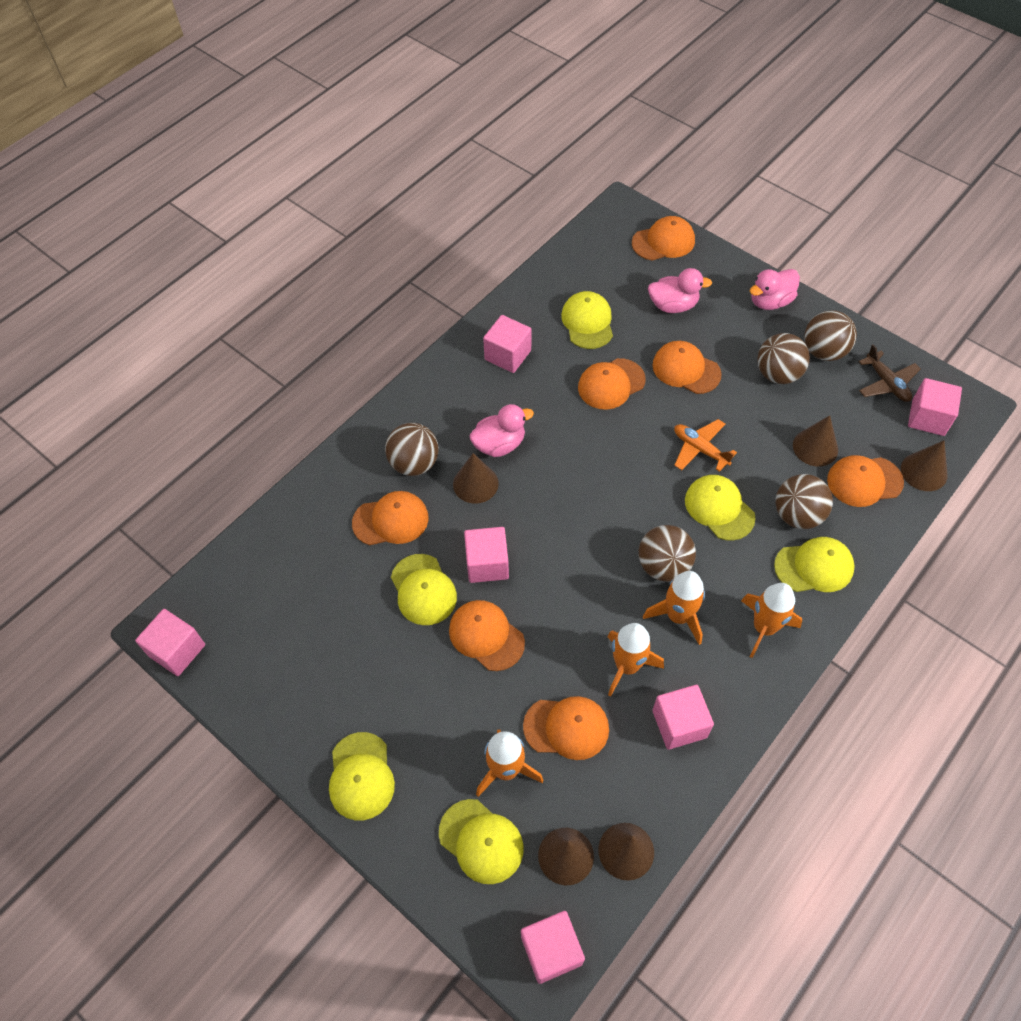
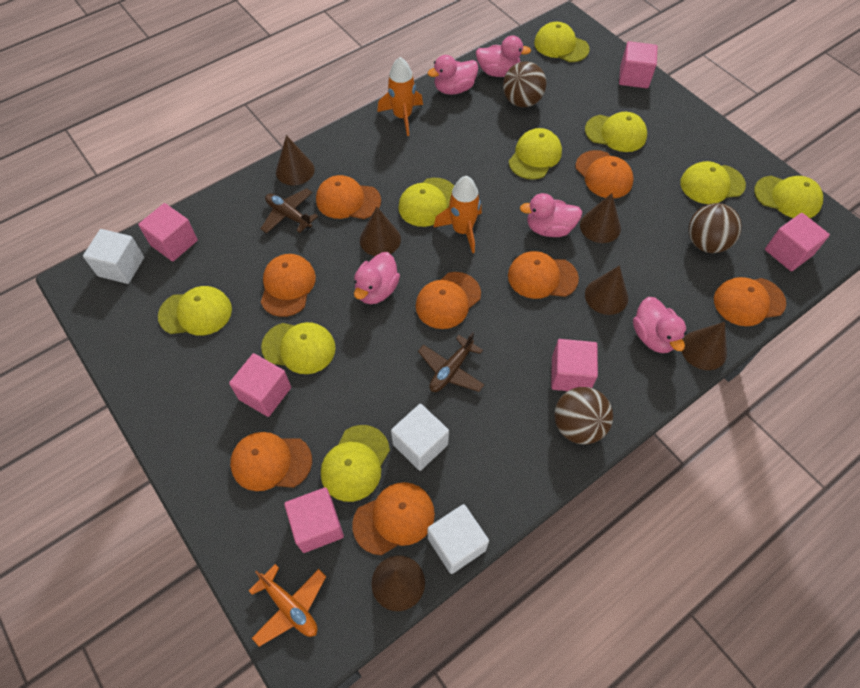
brown ball: [385,423,439,476] [639,525,696,582] [757,333,810,384] [776,474,833,529] [804,310,857,361] = 5 -> [503,61,547,107] [554,387,613,444] [688,203,742,253] = 3
brown cone: [453,453,499,504] [538,828,594,886] [598,823,654,880] [793,415,838,466] [901,440,947,491] = 5 -> [276,135,315,185] [360,207,401,256] [371,555,425,611] [580,193,621,243] [585,265,628,315] [682,322,727,370] = 6
brown plane: [859,344,921,402] = 1 -> [260,188,318,234] [418,332,485,392] = 2
orange cap: [352,491,429,545] [449,600,525,671] [523,696,609,760] [578,358,646,410] [632,216,695,261] [652,341,722,394] [827,455,904,507] = 7 -> [230,432,312,491] [261,254,316,317] [316,175,381,219] [352,482,435,555] [416,272,481,329] [508,251,579,299] [576,150,633,198] [714,277,786,326] = 8
orange rocket: [476,729,543,797] [608,623,664,696] [643,571,705,645] [741,583,802,658] = 4 -> [377,57,423,136] [433,176,482,253] = 2
pink duck: [469,404,534,457] [648,268,712,313] [750,269,800,310] = 3 -> [354,252,400,304] [427,55,478,95] [476,35,531,77] [520,193,582,237] [633,297,687,353] = 5
white cube: none = 0 -> [83,229,144,284] [391,404,449,471] [428,504,489,574] = 3
yellow cap: [329,732,395,820] [391,554,457,625] [439,799,524,884] [561,291,613,349] [685,475,756,541] [774,537,855,592] = 6 -> [158,286,232,336] [261,322,336,374] [321,425,390,502] [398,178,454,227] [509,128,562,180] [534,22,590,62] [585,112,647,152] [680,161,746,204] [754,176,823,218] = 9

